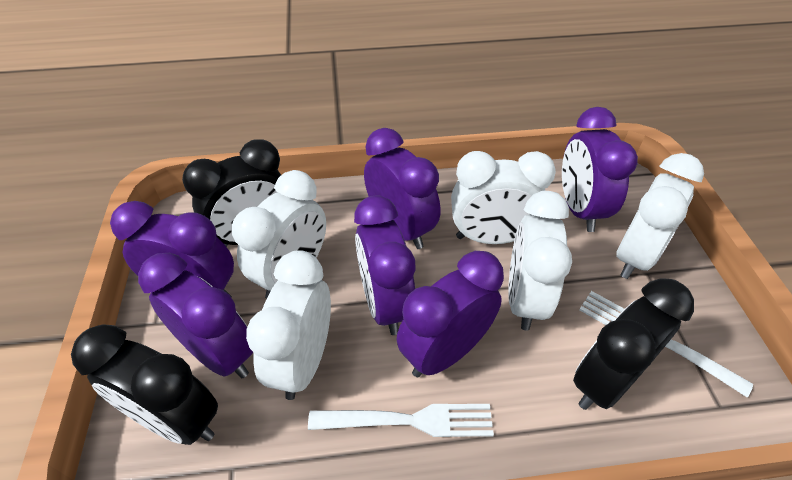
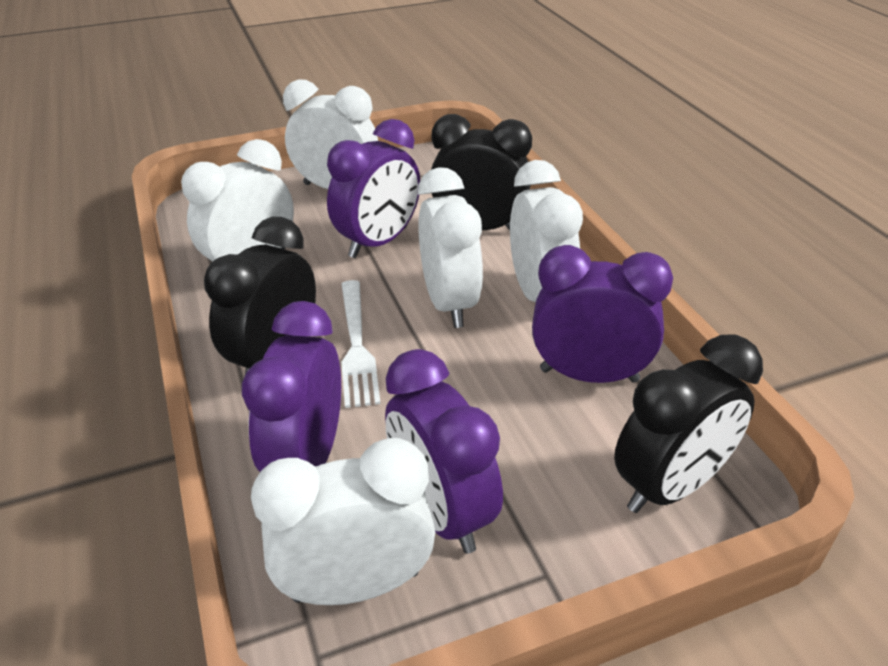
purple clock: [110,201,234,298] [138,253,253,378] [354,195,416,335] [364,128,440,249] [396,251,504,377] [562,107,638,232] = 6 -> [242,301,341,472] [327,119,420,258] [385,349,503,554] [532,245,673,383] = 4
white fork: [308,404,494,437] [579,291,753,398] = 2 -> [341,280,381,408] = 1

